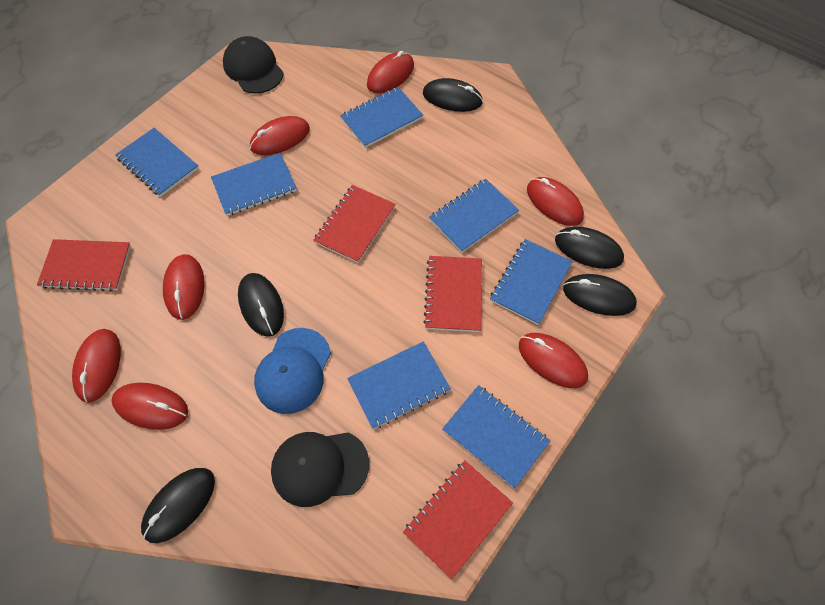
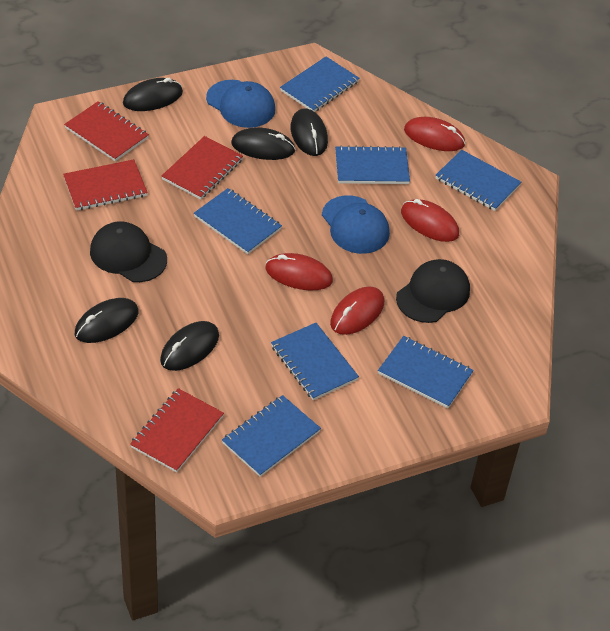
blue cap: [254,328,331,414] = 1 -> [206,80,275,128] [322,195,390,254] = 2
red mouse: [72,329,121,403] [112,383,188,430] [163,254,205,320] [250,116,310,155] [367,51,414,93] [519,333,588,388] [527,177,584,226] = 7 -> [265,253,333,291] [330,287,384,335] [401,199,459,242] [404,117,465,151] = 4

